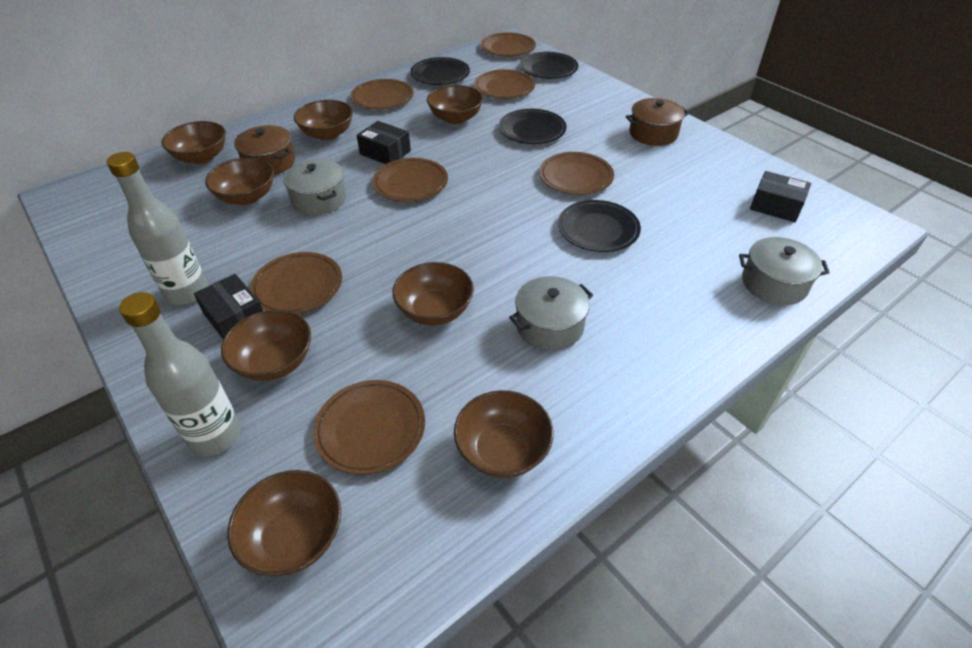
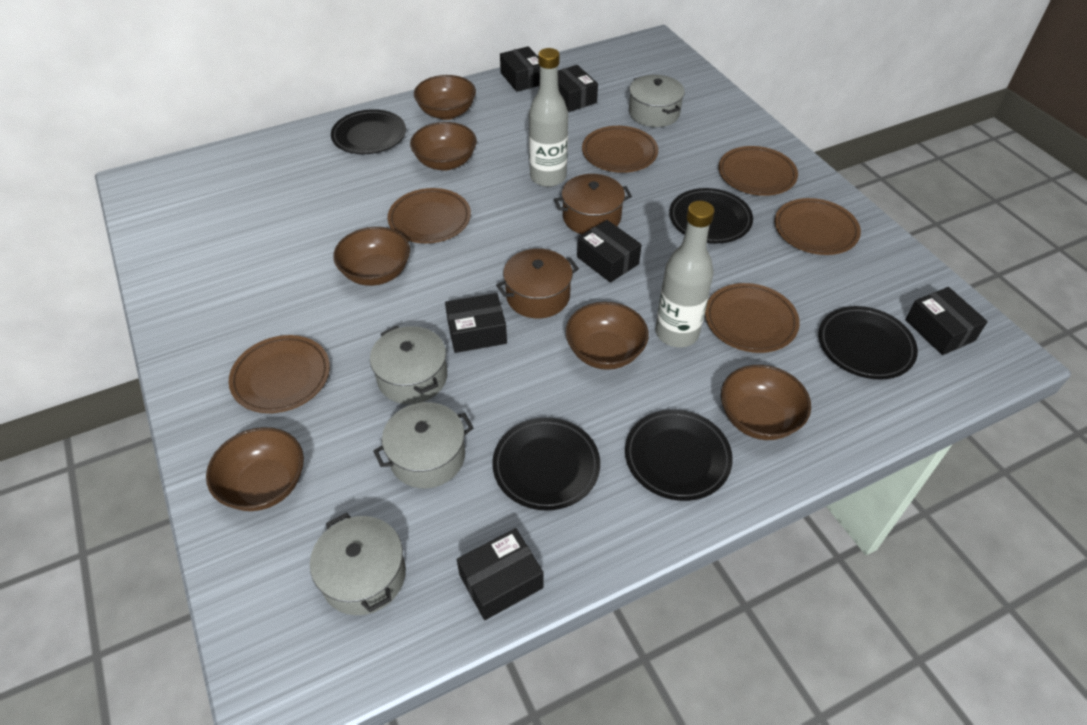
black box: [194,274,263,339] [357,121,411,164] [750,171,811,222] = 3 -> [445,293,507,353] [457,528,543,620] [500,46,540,92] [558,65,598,112] [577,220,642,283] [905,287,988,355] = 6
black plate: [410,57,470,85] [499,109,566,144] [520,52,578,79] [558,200,641,252] = 4 -> [331,109,406,154] [492,418,600,511] [625,409,733,501] [669,188,753,243] [819,306,918,380] = 5
brown bowl: [161,121,226,164] [205,158,274,205] [221,310,311,381] [227,470,341,576] [294,100,353,140] [392,262,474,325] [427,85,483,124] [454,390,554,478] = 8 -> [206,427,304,511] [333,227,410,286] [410,122,477,171] [414,75,476,120] [565,302,649,370] [721,365,811,440] = 6
brown plate: [250,252,342,314] [313,380,425,475] [350,79,414,110] [373,158,448,202] [474,69,535,99] [480,32,536,57] [539,152,614,195] = 7 -> [229,335,330,413] [387,188,471,243] [582,126,658,173] [705,283,800,353] [718,146,798,196] [775,198,861,255] = 6
grey pot: [283,159,346,215] [509,276,593,351] [739,237,830,305] = 3 -> [310,513,406,615] [370,326,447,404] [373,402,474,488] [629,75,685,127] = 4

